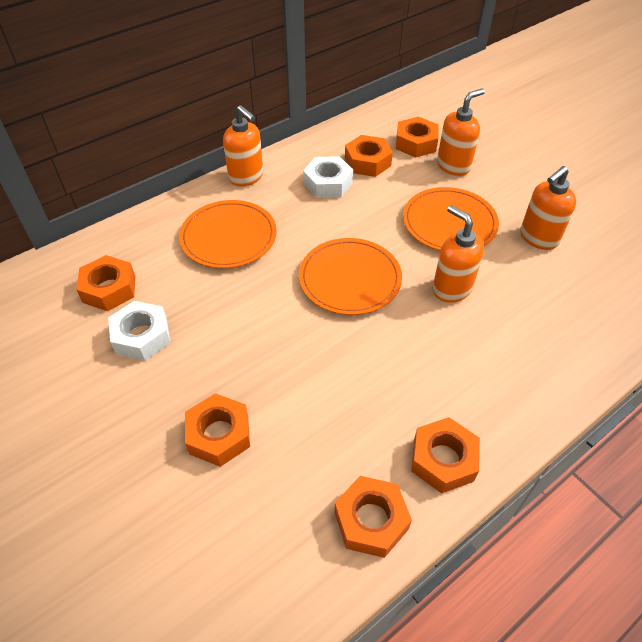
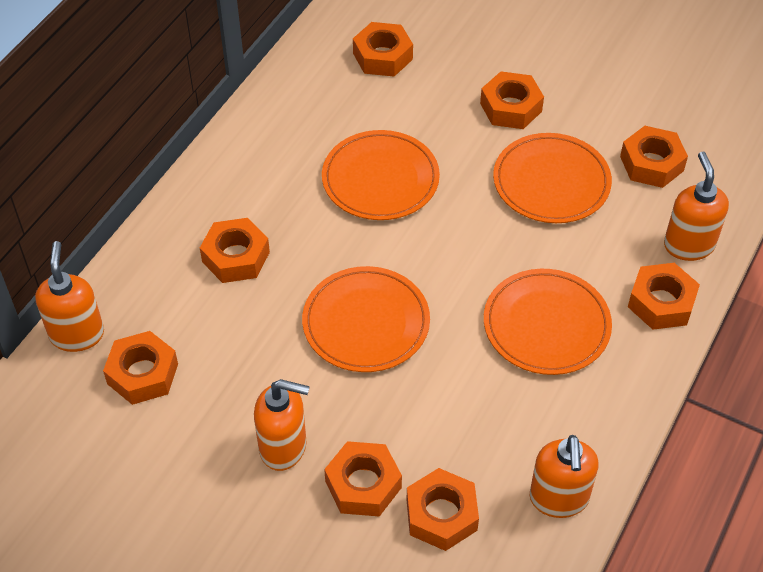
orange nut: [76,255,135,311] [185,393,250,467] [334,476,412,558] [345,135,393,177] [396,117,439,158] [411,417,480,494] = 6 -> [103,331,178,405] [200,218,270,283] [324,441,402,517] [353,22,413,77] [406,468,479,551] [480,71,544,129] [620,126,688,188] [628,263,700,330] = 8
orange plate: [179,200,277,268] [299,238,402,315] [403,187,499,251] = 3 -> [302,266,430,372] [322,130,440,220] [484,269,612,375] [493,133,612,223] = 4
white nut: [108,301,170,361] [303,156,353,198] = 2 -> none = 0

